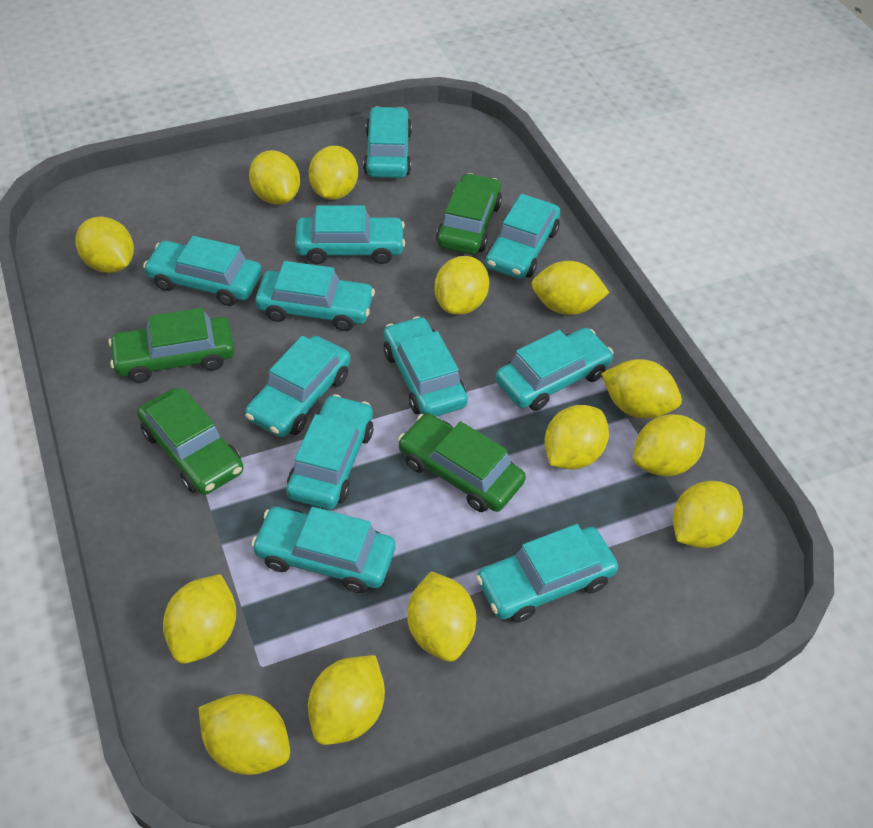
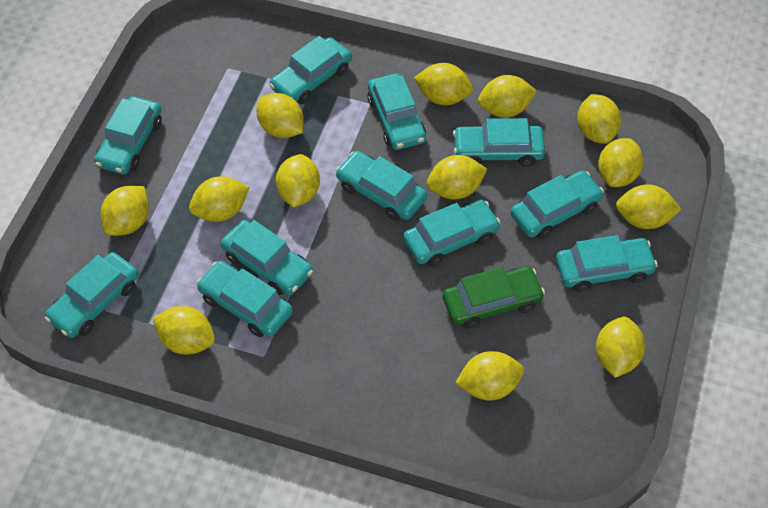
green car: [108,308,234,383] [137,388,244,495] [398,413,526,512] [436,173,502,255] = 4 -> [443,266,545,329] = 1

